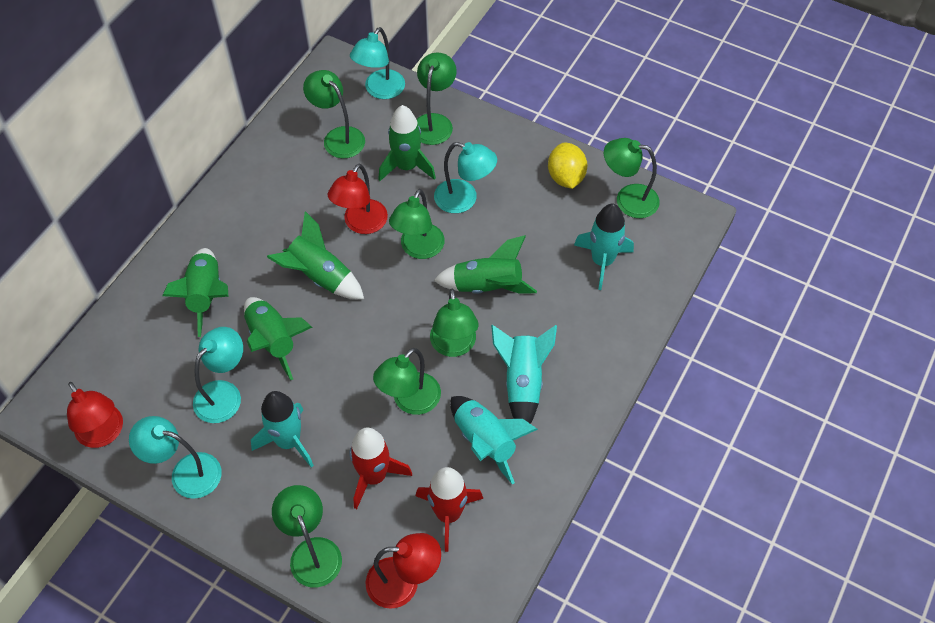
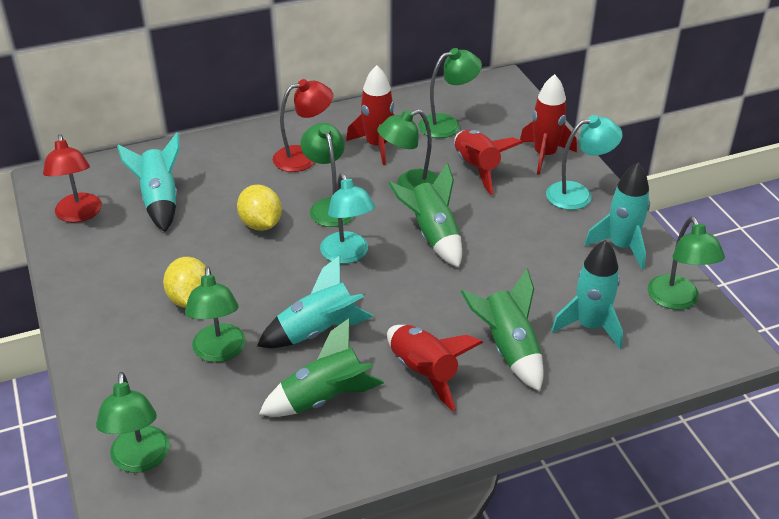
green lamp: [272,485,342,588] [303,70,365,158] [373,348,441,415] [389,189,445,259] [417,53,457,145] [430,289,479,357] [604,138,660,218] = 7 -> [96,372,170,473] [185,267,246,362] [300,123,354,227] [377,109,438,191] [418,48,482,138] [648,217,725,310] = 6
green rocket: [162,248,229,337] [244,297,313,380] [267,211,364,299] [378,105,436,181] [433,235,537,294] = 5 -> [259,318,384,417] [388,163,462,268] [460,269,544,391] = 3
red lamp: [67,382,123,448] [327,164,388,234] [365,533,441,609] = 3 -> [43,134,102,223] [273,79,333,172] = 2
red rocket: [349,428,412,509] [416,467,483,552] = 2 -> [346,65,394,165] [387,325,483,411] [454,130,523,195] [520,74,577,175] = 4
turquoise lamp: [129,416,222,499] [193,327,243,423] [350,27,405,99] [434,142,497,213] = 4 -> [320,173,375,264] [546,115,623,210] = 2
yellow lemon: [548,143,587,189] = 1 -> [163,257,206,308] [237,185,282,231] = 2

